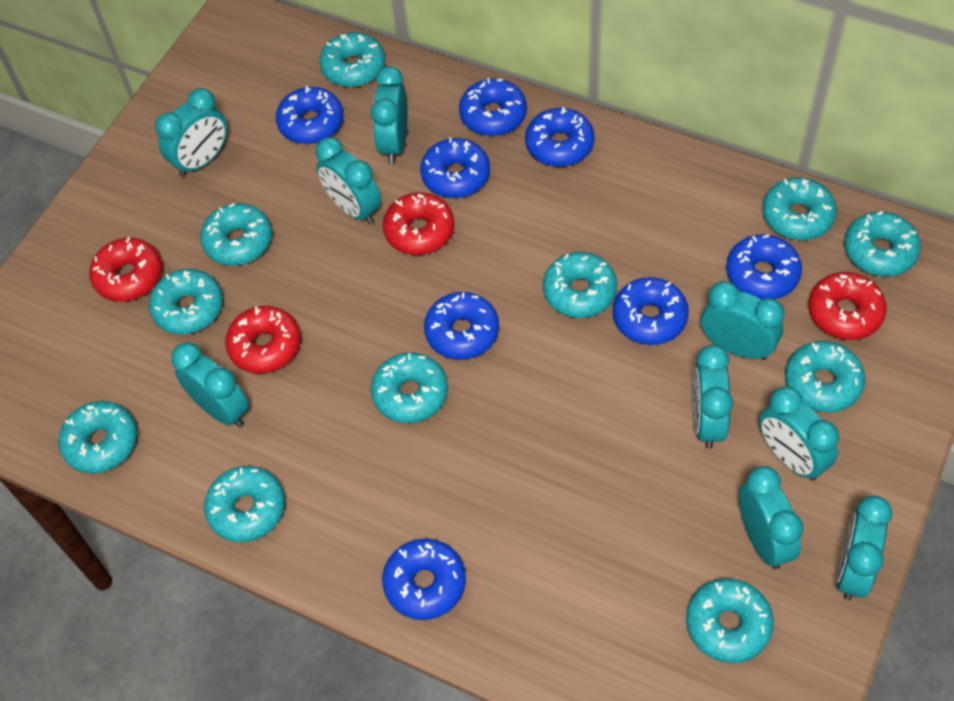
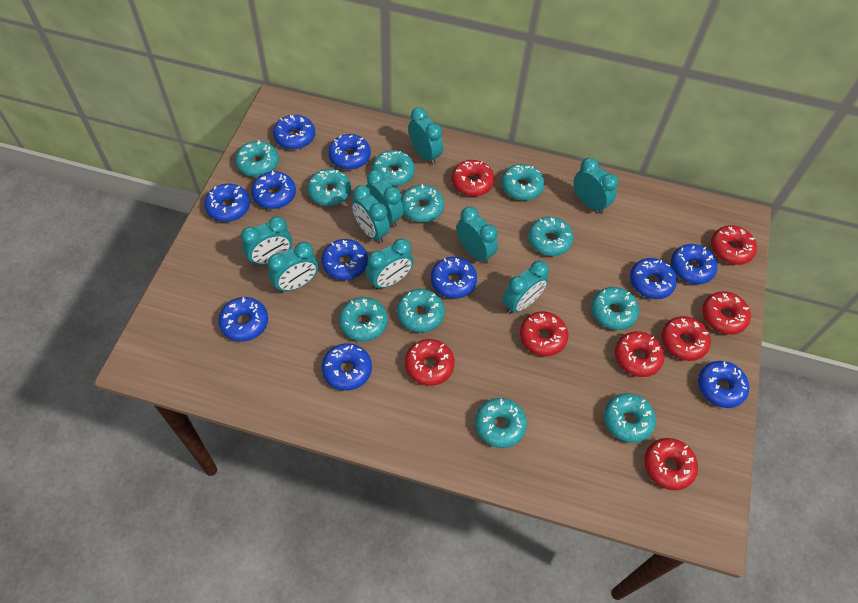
blue donut: [276,86,343,144] [382,539,466,620] [420,137,490,198] [424,292,499,360] [459,78,527,136] [525,107,595,167] [613,277,689,345] [726,234,802,300] = 8 -> [204,184,250,222] [218,297,268,342] [251,171,296,209] [273,115,315,149] [321,239,368,280] [322,343,372,391] [328,134,371,170] [431,257,477,299] [630,258,677,299] [671,244,717,284] [698,361,749,408] = 11
red donut: [89,237,162,302] [225,306,301,373] [383,192,454,255] [808,272,887,340] = 4 -> [405,339,455,386] [452,160,494,196] [520,311,568,356] [615,331,664,377] [644,438,698,490] [661,316,711,361] [702,291,751,335] [711,225,757,265] = 8

